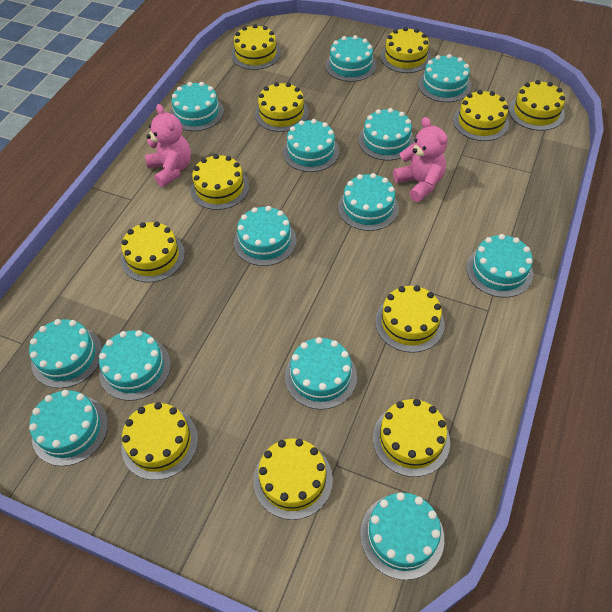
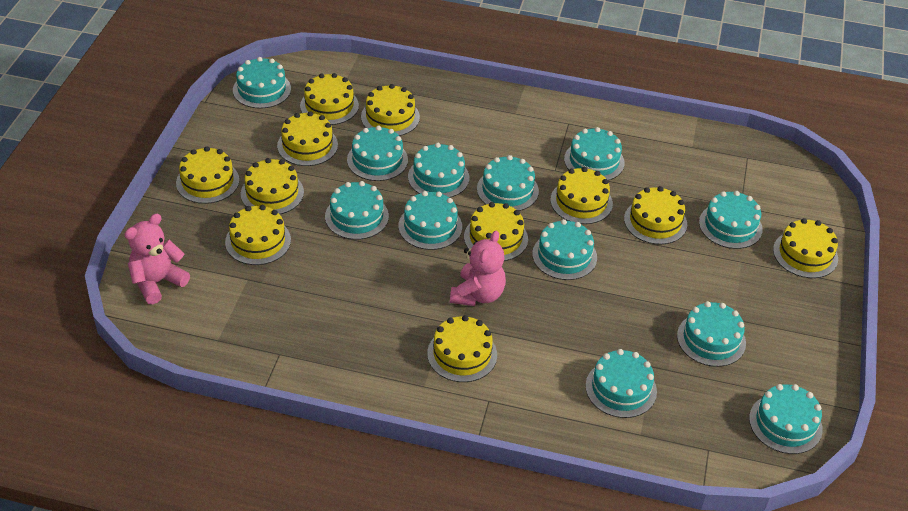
turquoise cake: [29,319,102,388] [29,390,108,466] [99,330,171,401] [170,82,224,131] [234,206,297,266] [283,119,339,172] [285,337,357,410] [326,35,376,82] [338,173,399,231] [359,108,415,160] [360,492,444,580] [418,54,471,102] [466,234,533,298] = 13 -> [233,57,291,109] [325,181,389,240] [347,126,408,181] [398,191,462,250] [408,143,469,198] [477,155,539,211] [532,219,597,280] [564,127,625,181] [585,349,657,418] [677,301,746,367] [699,191,763,249] [749,384,823,454] = 12

